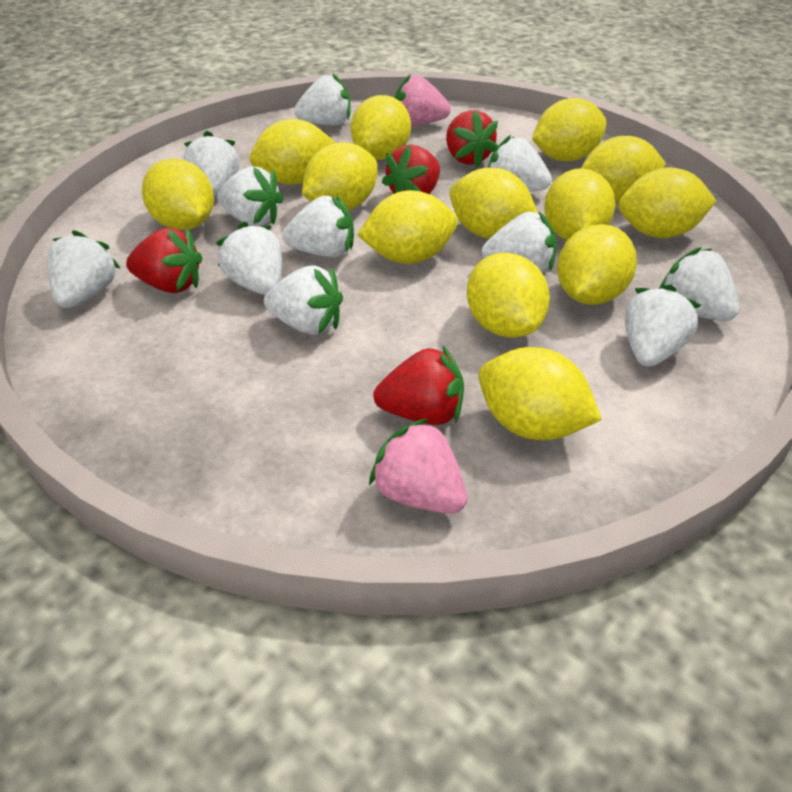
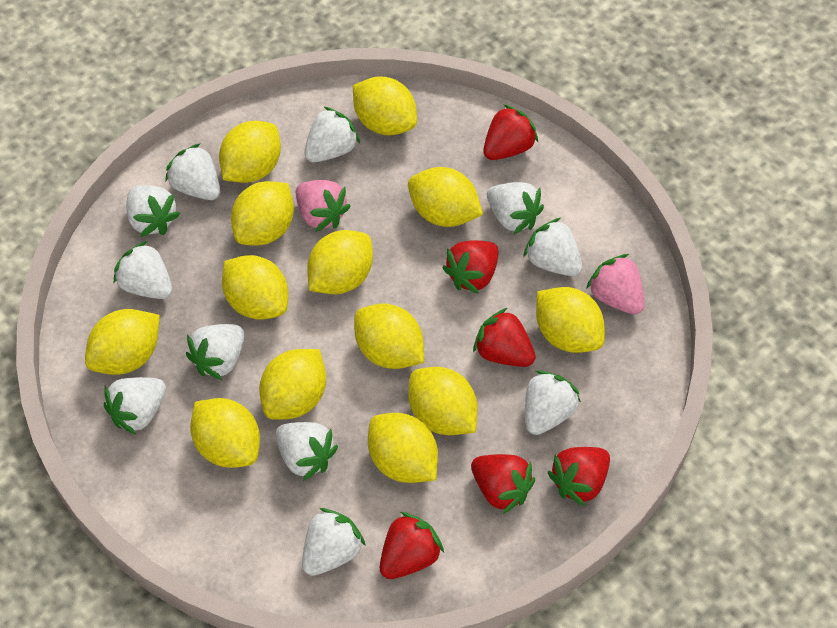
red strawberry: [126,228,202,293] [373,345,464,425] [382,144,440,194] [446,110,498,168] = 4 -> [380,512,444,579] [442,240,499,294] [471,454,535,514] [473,308,536,367] [484,104,538,160] [548,447,610,507] = 6

